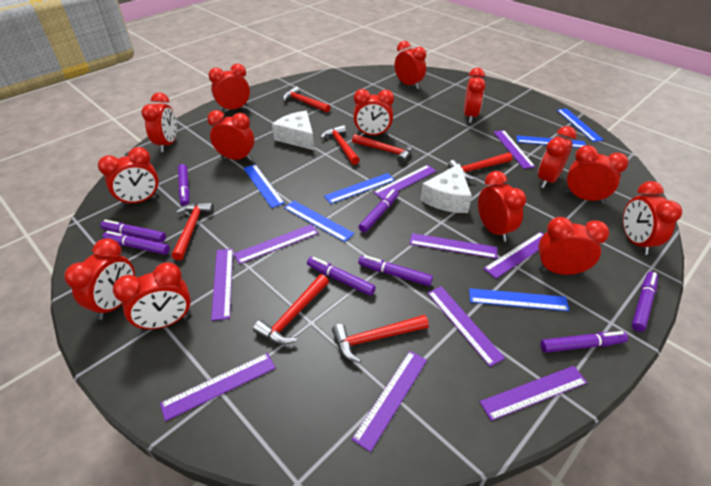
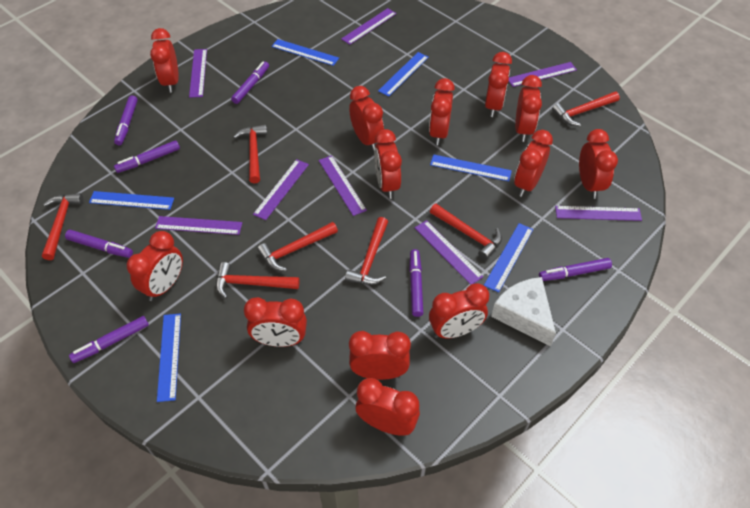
purple marker: [100,220,166,242] [102,231,170,255] [178,164,190,206] [307,257,376,296] [358,255,433,286] [359,189,399,232] [540,331,628,353] [632,271,658,332] = 8 -> [65,230,133,258] [69,316,149,363] [114,96,138,145] [114,140,180,173] [231,61,269,104] [409,249,423,317] [539,258,612,281] = 7
purple ruler: [160,353,275,421] [211,248,233,321] [234,224,318,264] [352,351,427,452] [373,165,436,199] [410,233,497,259] [427,286,505,367] [480,366,587,421] [483,232,544,279] [493,130,535,169] = 10 -> [155,216,242,235] [189,49,207,98] [253,159,309,220] [319,155,367,216] [341,8,397,45] [415,220,484,285] [509,62,577,87] [555,206,642,221] = 8
red clock: [64,238,135,320] [98,147,160,207] [113,262,191,331] [141,92,177,152] [207,110,254,161] [209,64,250,112] [353,89,394,136] [395,41,426,89] [464,68,486,123] [478,171,526,242] [537,217,609,275] [538,126,577,188] [565,145,628,204] [623,181,682,255] = 14 -> [127,231,183,301] [150,28,179,93] [244,297,307,347] [349,86,384,151] [349,331,411,380] [356,378,420,436] [374,129,402,199] [429,78,455,145] [429,283,489,338] [485,52,512,117] [514,130,553,197] [515,75,542,142] [579,129,618,199] = 13
white cheese: [272,111,314,150] [421,163,472,213] = 2 -> [491,277,556,346] = 1

